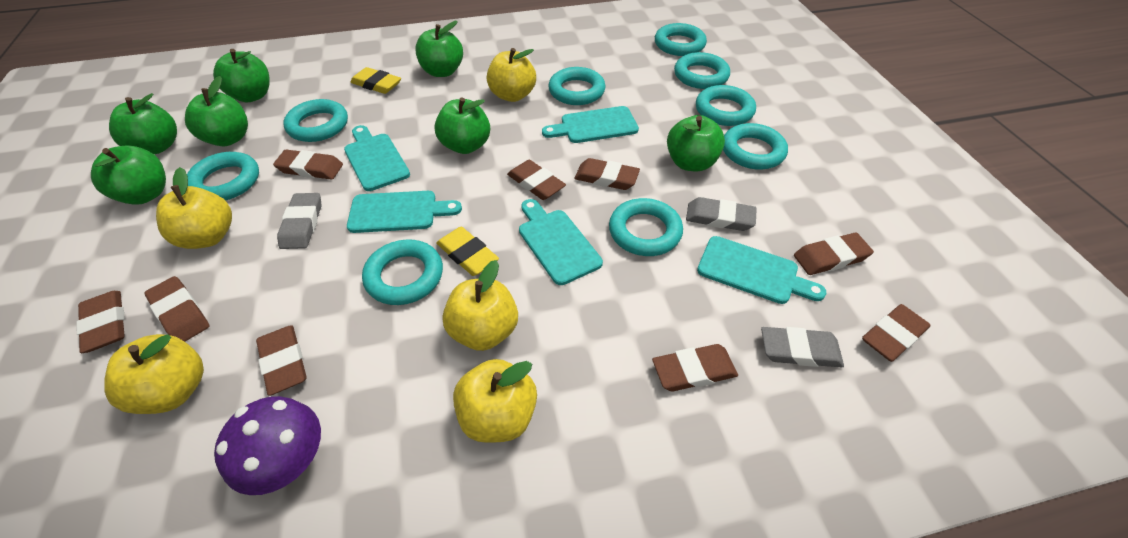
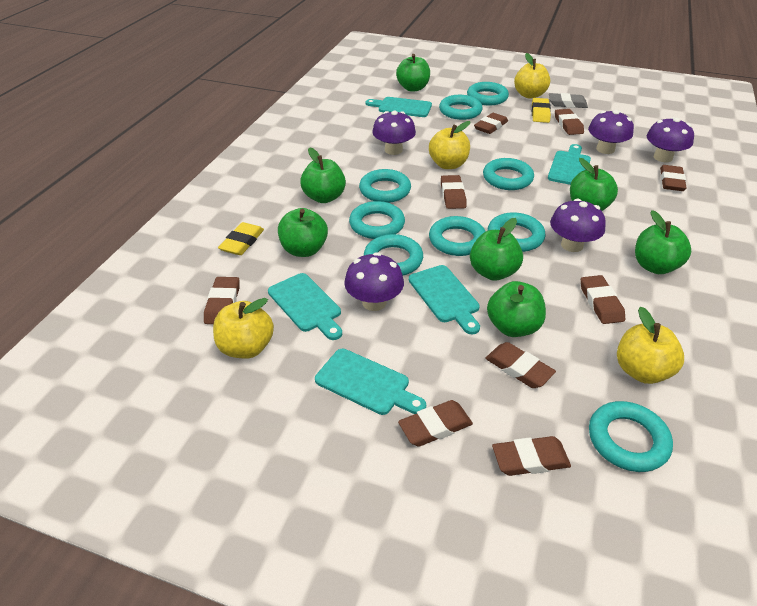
grey eraser: [277,193,321,249] [686,197,757,231] [761,327,844,367] = 3 -> [549,93,588,108] = 1
purple mushroom: [214,396,321,495] = 1 -> [344,252,404,311] [372,110,416,155] [550,199,606,252] [588,110,634,154] [646,117,694,162] = 5
yellow apple: [104,334,204,414] [156,167,232,249] [442,260,518,351] [453,359,537,443] [487,48,536,102] = 5 -> [213,298,274,359] [429,121,470,169] [514,53,550,99] [617,307,684,384] = 4

